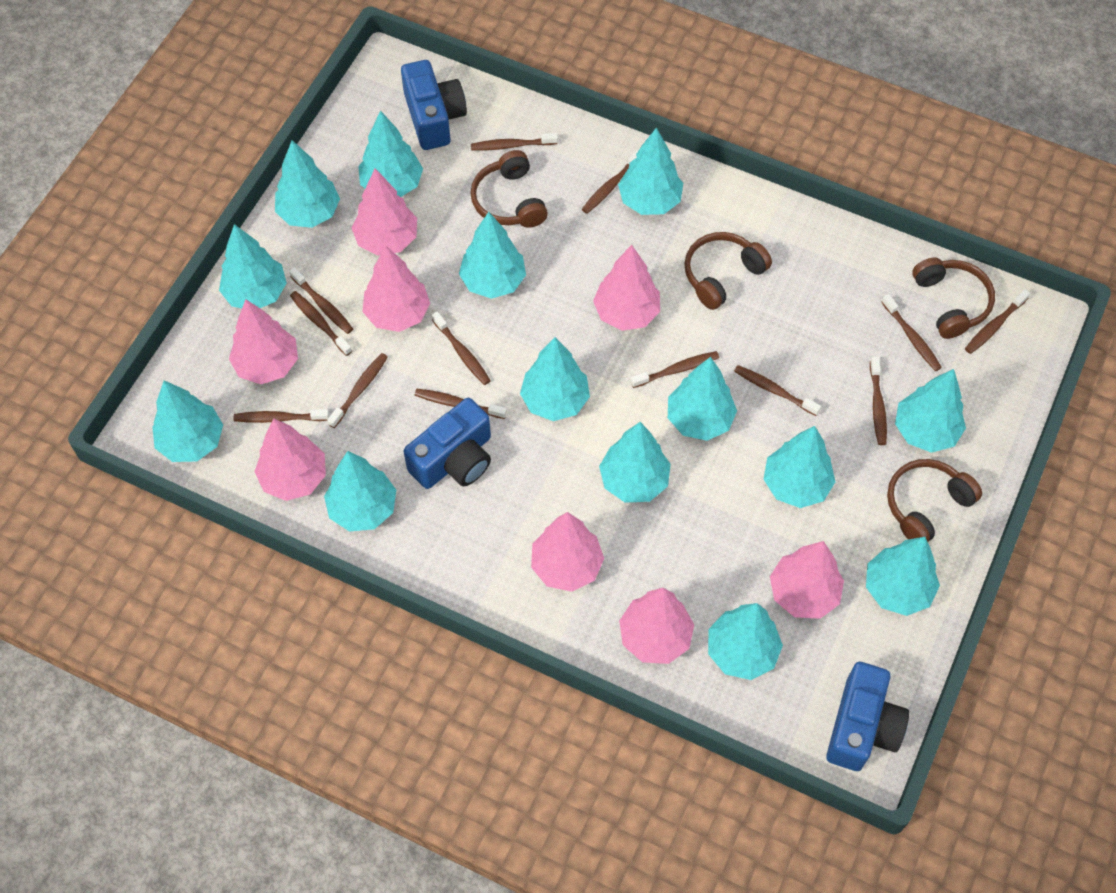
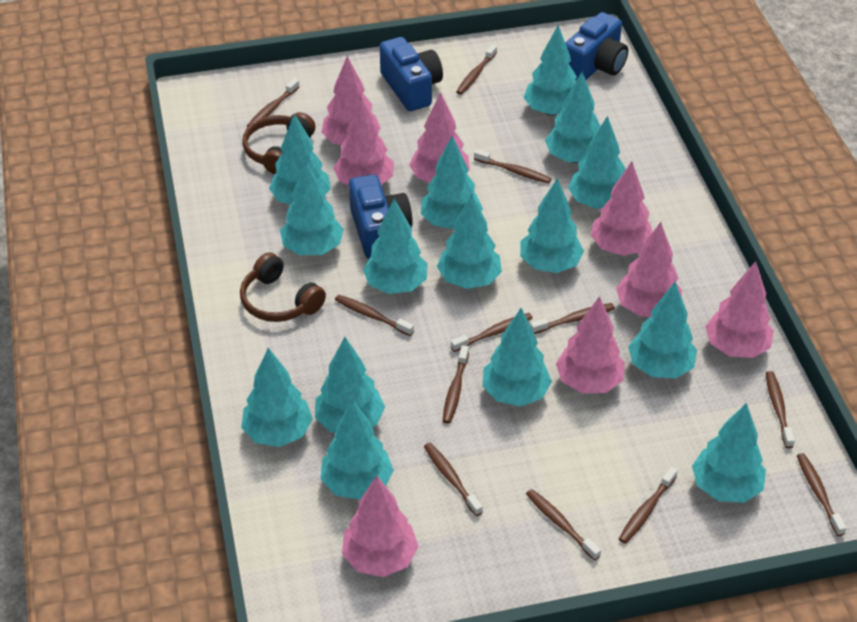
brown headphones: [471,150,548,228] [684,232,772,310] [887,459,982,542] [912,258,995,339] = 4 -> [240,252,326,322] [242,112,315,174] = 2
brown toothbrush: [234,409,329,423] [289,267,353,334] [290,291,352,356] [327,353,388,428] [415,389,507,419] [432,312,491,385] [471,133,558,151] [582,149,639,214] [631,351,719,388] [734,365,821,416] [870,356,887,445] [881,294,942,371] [965,289,1030,354] = 13 -> [247,78,299,127] [335,295,414,336] [424,443,483,516] [443,345,469,424] [451,313,532,352] [456,44,497,95] [474,149,551,184] [526,489,601,561] [530,303,615,334] [619,467,678,544] [766,371,795,448] [797,453,847,536] = 12
turquoise tree: [152,380,223,462] [219,224,287,308] [275,140,340,228] [324,451,396,531] [358,110,423,197] [459,212,526,299] [520,337,590,421] [599,422,671,502] [618,127,683,215] [668,357,737,441] [708,603,783,680] [763,426,836,508] [866,537,940,616] [895,369,966,453] = 14 -> [241,348,313,447] [269,113,331,205] [280,162,344,255] [315,337,385,433] [321,399,394,500] [363,199,427,294] [421,136,483,229] [437,194,502,289] [482,308,552,406] [520,178,584,273] [524,25,577,116] [545,72,600,163] [568,116,626,209] [628,282,697,378] [692,403,766,503] = 15

